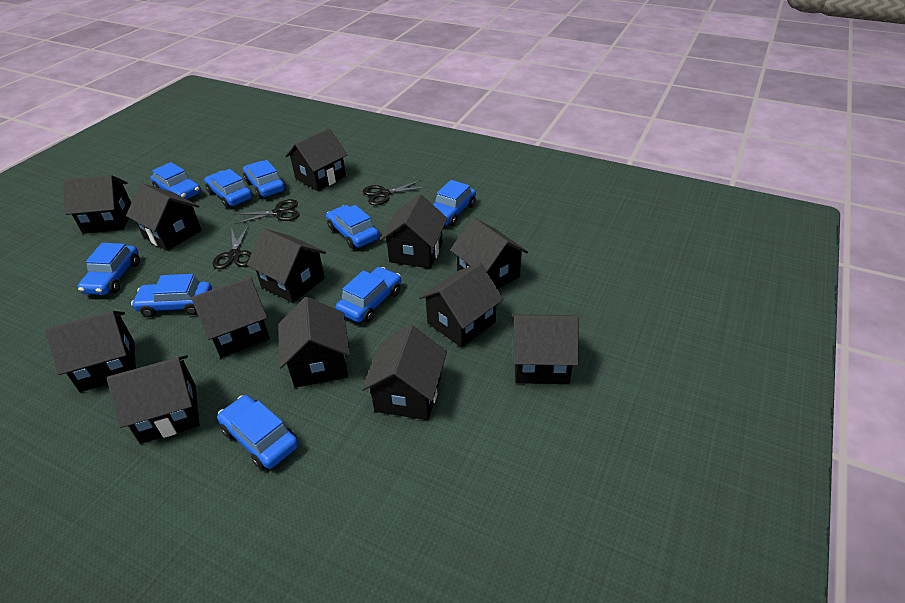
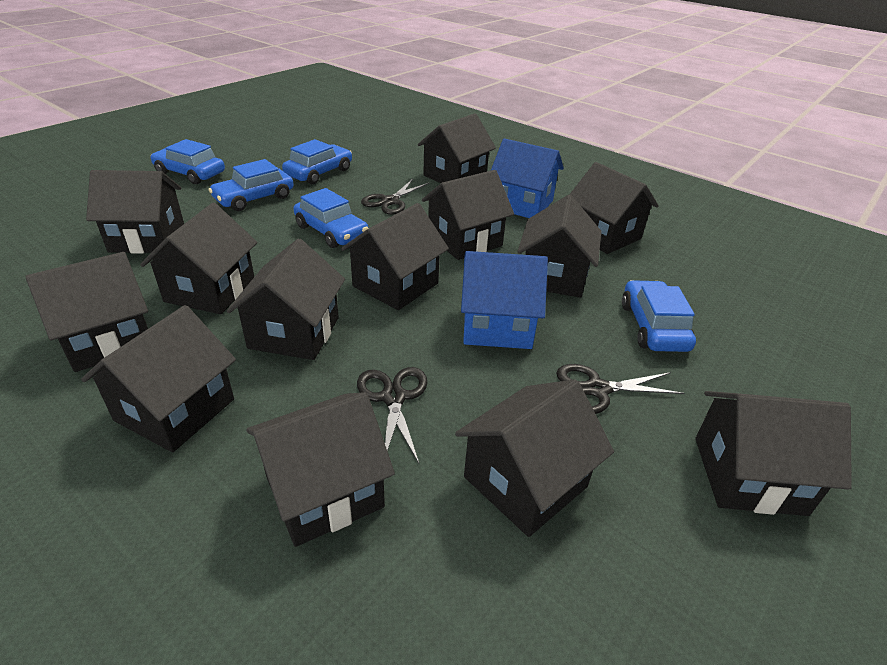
blue car: [78,243,140,295] [131,274,212,317] [150,162,201,199] [204,169,253,208] [217,395,298,469] [243,160,286,198] [326,205,379,249] [336,267,401,322] [433,180,476,226] = 9 -> [151,139,225,184] [209,159,294,211] [282,139,352,184] [293,188,369,248] [622,280,696,352] = 5
blue house: none = 0 -> [461,251,548,349] [491,138,564,218] = 2

